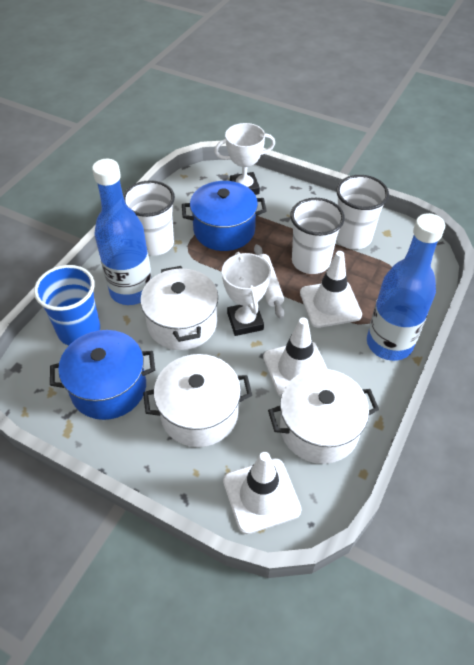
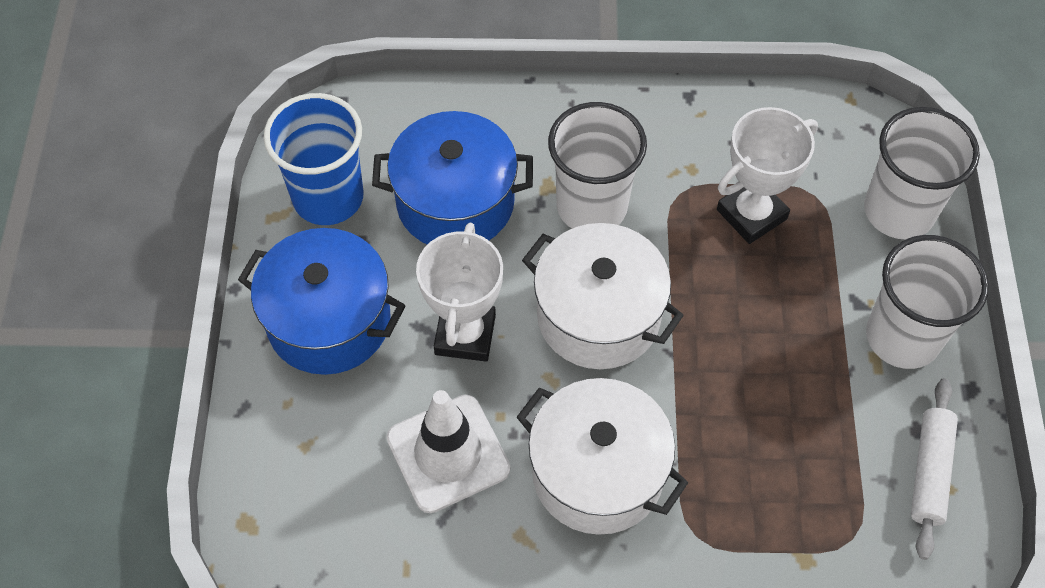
blue bottle: [92,159,152,305] [367,213,445,361] = 2 -> none = 0
white pot: [140,266,218,350] [143,354,252,447] [268,369,379,464] = 3 -> [517,378,688,535] [522,223,684,369] = 2
white traffic cone: [223,452,302,534] [263,317,327,397] [300,251,362,328] = 3 -> [387,390,510,513] = 1

